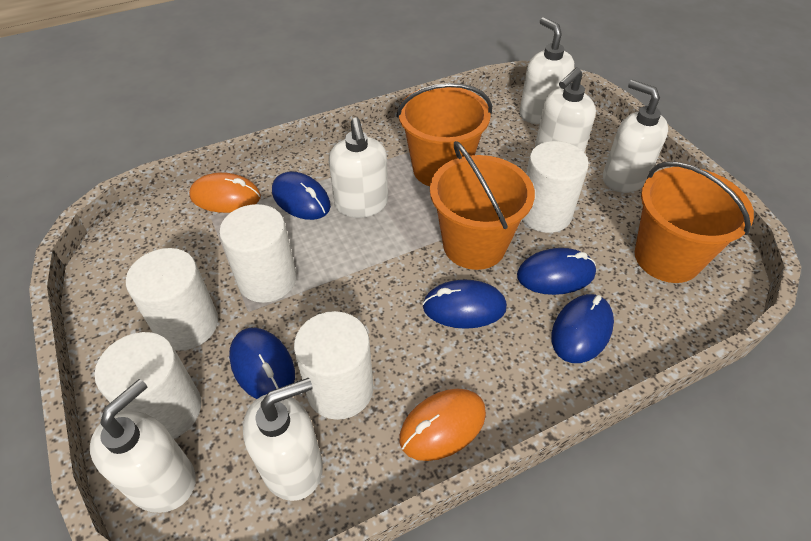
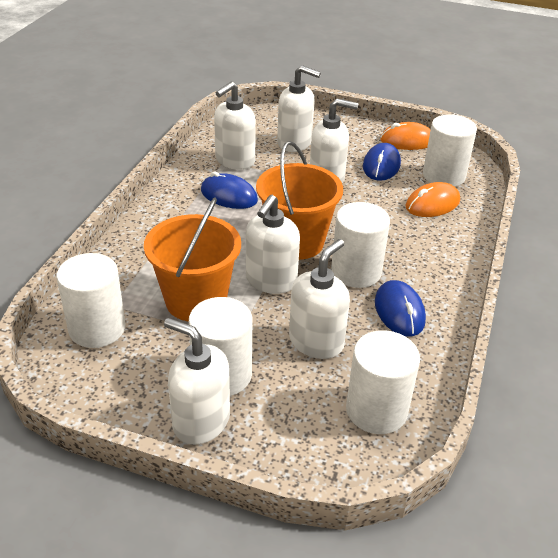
blue mouse: [229,328,295,399] [272,171,331,220] [422,280,507,329] [517,248,596,295] [551,294,614,363] = 5 -> [201,172,258,209] [363,143,401,181] [375,280,426,337] = 3
orange bucket: [397,83,492,186] [430,141,535,270] [635,162,754,283] = 3 -> [144,197,241,321] [256,141,343,260] = 2

